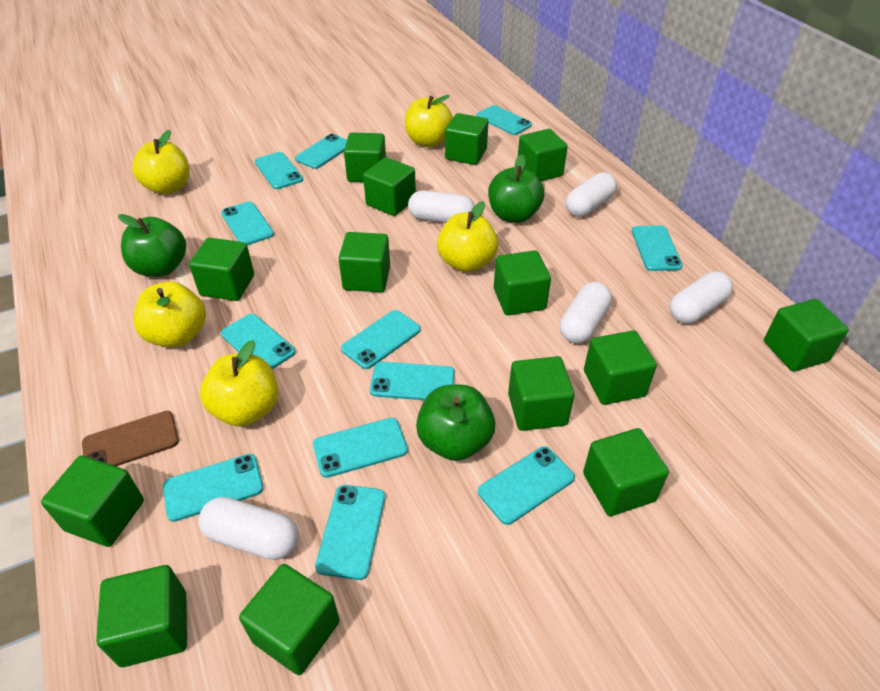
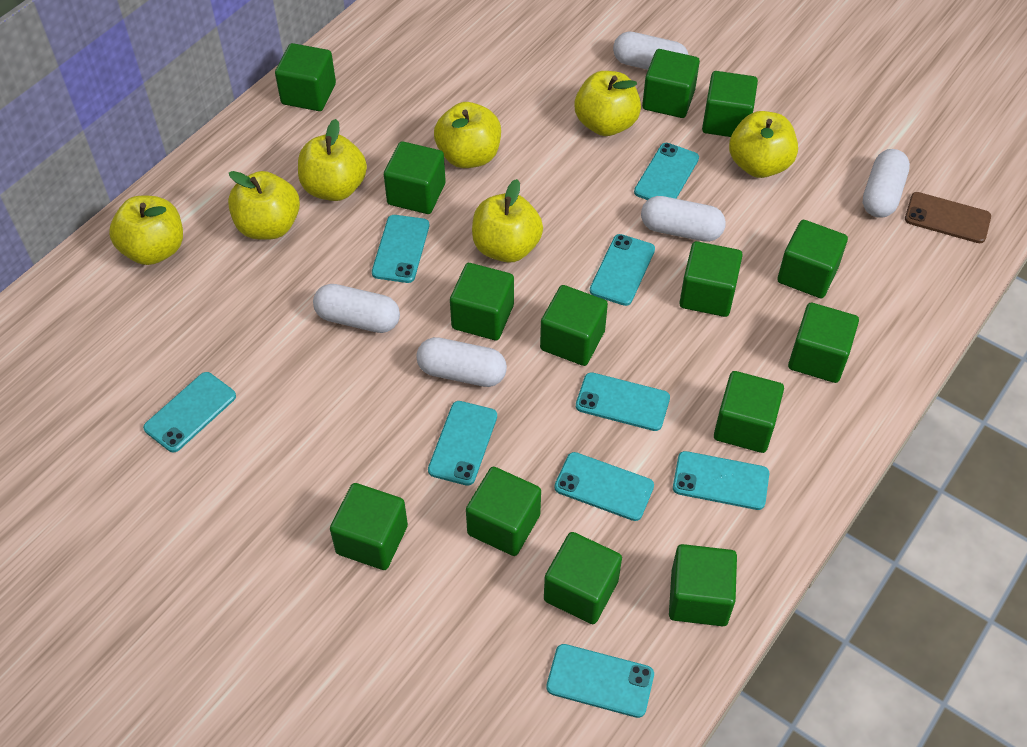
green apple: [118,214,186,277] [416,384,495,461] [488,154,544,223] = 3 -> none = 0
turquoise phone: [163,454,263,522] [221,201,274,245] [221,314,296,369] [255,152,303,189] [295,134,347,169] [313,418,408,478] [315,485,385,580] [341,310,421,369] [370,362,455,400] [476,105,532,135] [478,447,575,525] [632,225,683,271] = 12 -> [143,372,236,452] [372,215,429,283] [428,401,497,486] [546,644,654,718] [554,452,654,521] [576,372,670,431] [590,234,655,306] [634,143,699,200] [673,451,769,510] = 9
yellow apple: [132,130,190,195] [134,282,206,347] [200,340,279,427] [405,95,453,147] [437,201,498,272] = 5 -> [109,196,183,265] [228,171,300,240] [298,119,367,201] [434,102,501,168] [472,179,543,263] [574,71,641,136] [729,111,798,178] = 7

